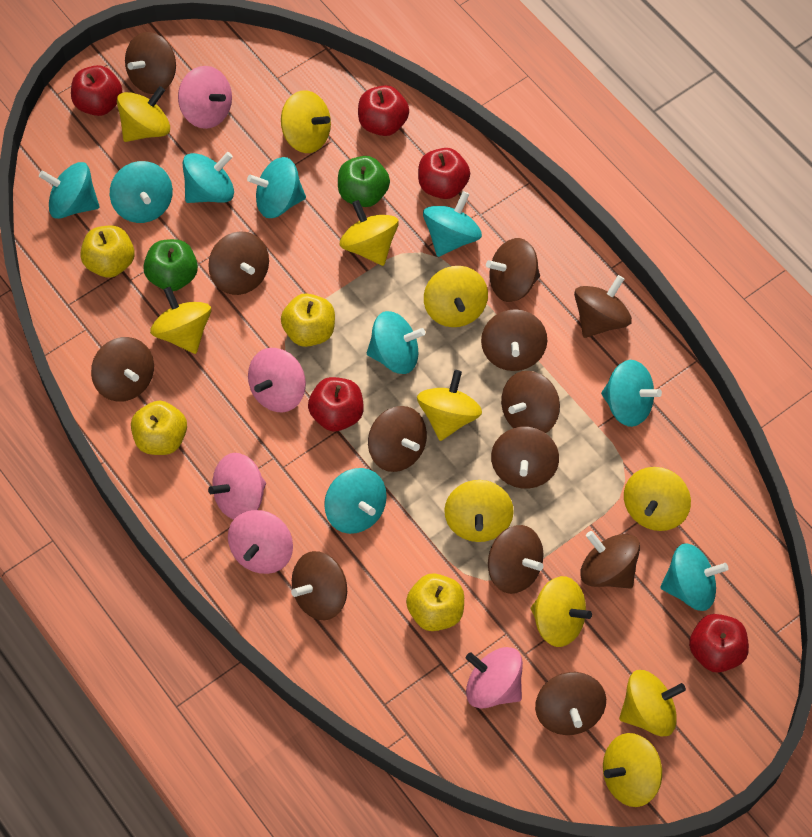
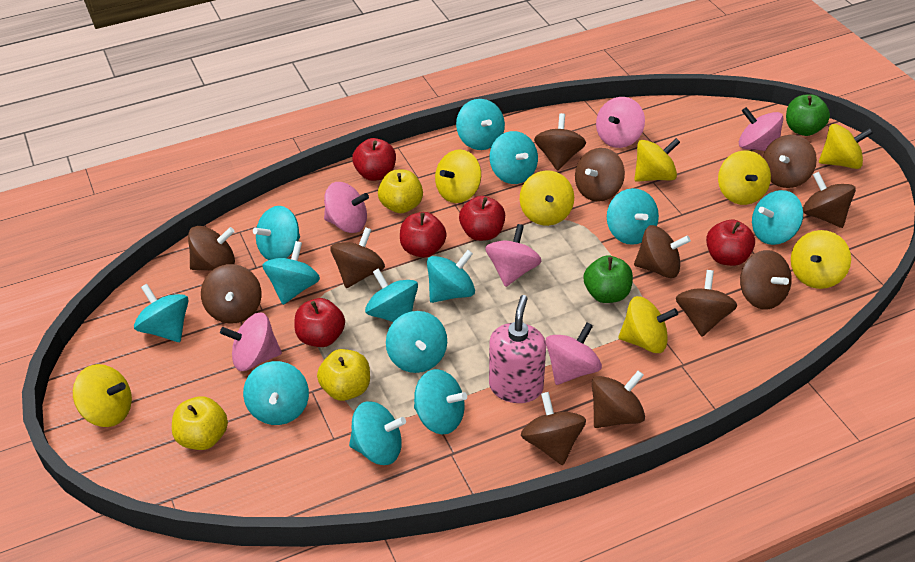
brown spinning top: [91,337,154,402] [125,32,176,94] [208,231,269,295] [291,551,347,620] [368,406,427,472] [481,309,547,371] [486,238,540,302] [488,525,544,594] [491,426,559,489] [501,371,560,433] [535,672,606,735] [574,275,632,338] [580,531,640,589] = 13 -> [188,226,235,271] [201,264,262,324] [330,227,385,288] [521,392,586,465] [534,113,586,171] [575,148,625,202] [592,371,645,428] [634,225,691,278] [676,270,737,337] [740,250,792,310] [763,135,817,188] [803,172,856,228] = 12
pink soap dispenser: none = 0 -> [489,295,546,403] = 1
pink spinning top: [178,66,232,129] [208,453,266,520] [228,510,293,574] [248,348,306,412] [466,647,523,709] = 5 -> [220,313,282,371] [324,182,369,233] [485,224,542,287] [546,322,602,385] [596,97,645,148] [739,107,783,151] = 6
turquoise spinning top: [39,162,100,219] [110,161,173,223] [182,152,234,203] [247,157,306,218] [324,468,387,534] [367,311,425,374] [423,191,482,257] [601,360,662,427] [660,543,728,611] = 9 -> [134,284,189,342] [243,361,309,425] [253,206,300,260] [262,241,320,305] [349,401,406,465] [365,268,418,322] [386,311,447,373] [414,369,467,434] [427,250,475,303] [456,99,505,150] [490,131,538,184] [607,188,659,245] [752,190,803,245] = 13
yellow apple: [80,226,135,278] [131,401,187,455] [281,293,335,347] [406,573,464,631] = 4 -> [172,396,228,450] [317,349,370,401] [378,170,423,213] = 3
yellow spinning top: [117,86,170,142] [150,287,211,354] [281,90,331,153] [339,200,399,266] [417,370,482,441] [424,266,488,327] [444,480,514,542] [531,576,592,647] [603,733,662,807] [619,670,686,737] [624,467,691,531] = 11 -> [73,364,132,427] [435,149,481,203] [520,170,574,226] [618,296,678,353] [634,138,680,182] [718,150,771,205] [791,230,851,289] [819,124,873,169] = 8

